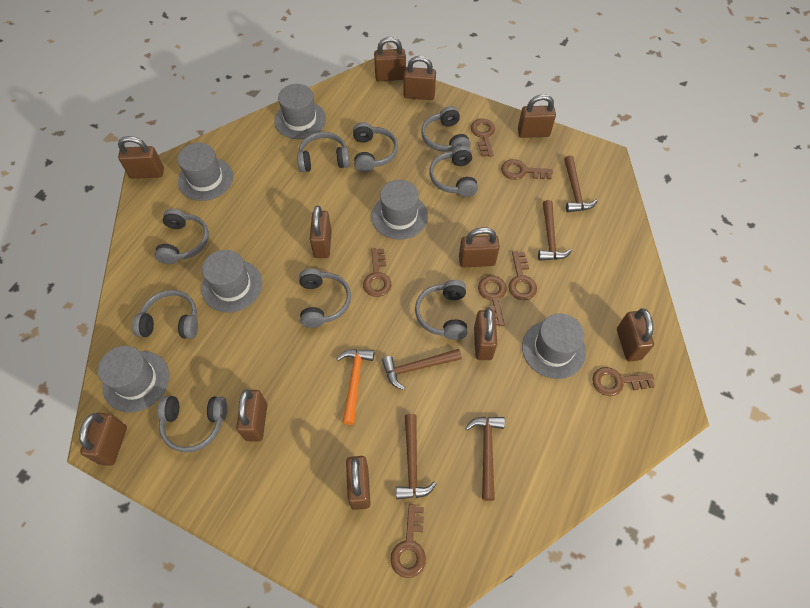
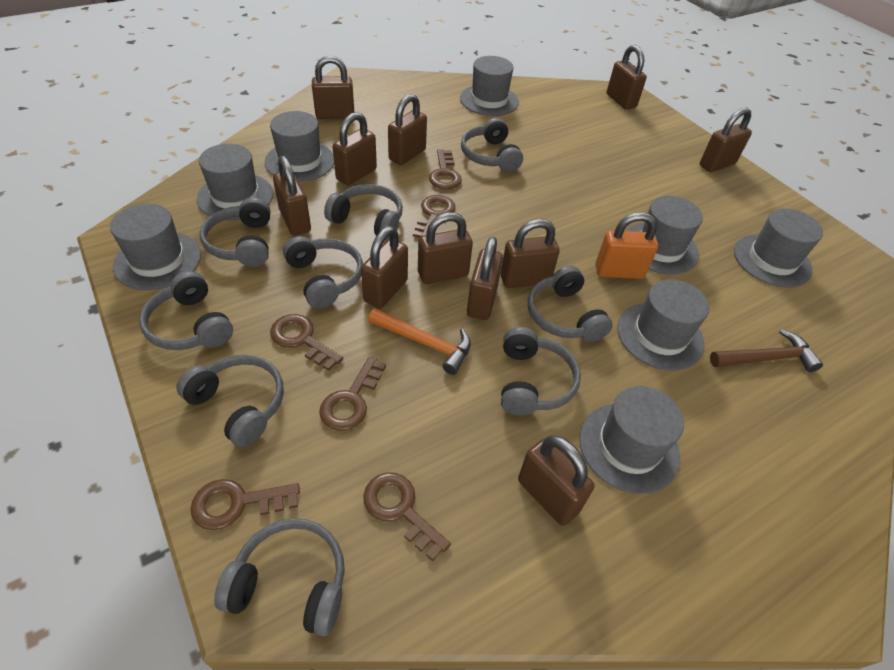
brown hammer: [382,349,462,390] [396,414,437,499] [465,417,505,501] [538,200,572,261] [564,156,598,212] = 5 -> [710,329,823,372] = 1
brown key: [363,248,392,297] [390,504,426,578] [471,119,495,157] [478,276,507,326] [501,159,553,180] [508,251,537,300] [592,367,655,396] = 7 -> [190,479,300,530] [270,314,343,371] [319,357,386,431] [363,472,451,561] [413,195,455,238] [429,149,462,189] = 6
grey hat: [98,346,169,412] [177,143,233,201] [201,250,262,313] [274,84,326,139] [371,180,428,240] [522,313,586,379] = 6 -> [110,204,201,290] [197,144,273,220] [265,111,334,182] [460,56,519,116] [579,386,684,494] [618,279,709,370] [627,196,703,274] [734,209,823,287] = 8
orange padlock: none = 0 -> [596,212,658,279] = 1

